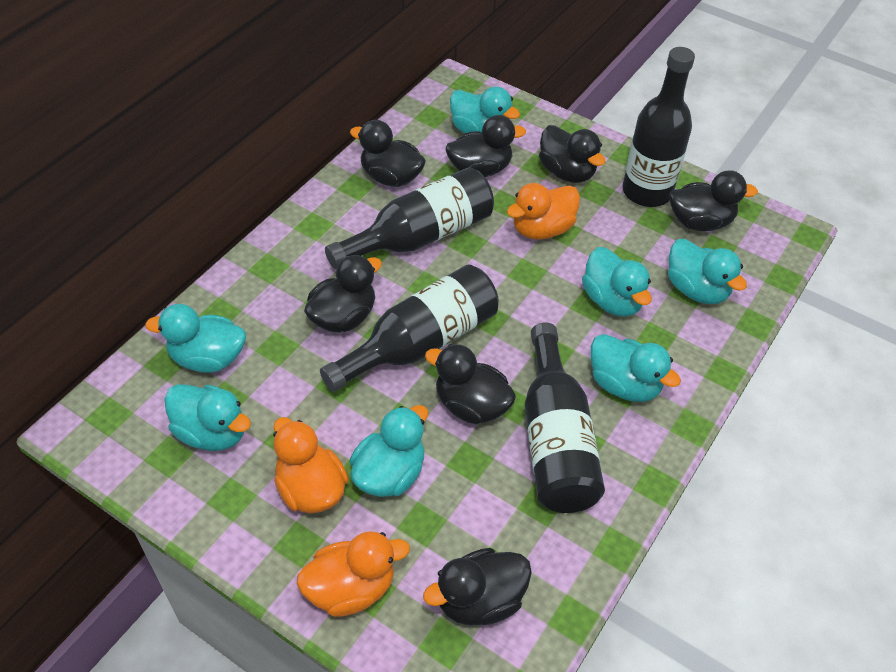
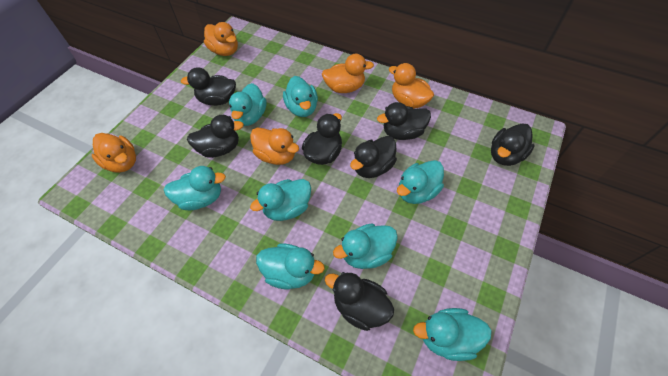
black bottle: [320,265,499,392] [325,167,494,269] [525,322,605,513] [622,47,695,207] = 4 -> none = 0
orange duck: [273,417,349,514] [297,531,410,617] [507,183,580,240] = 3 -> [91,133,136,173] [204,22,238,56] [250,127,299,165] [322,54,374,93] [389,63,434,109] = 5
turquoise duck: [145,304,246,373] [164,384,251,451] [349,405,428,497] [450,87,520,133] [582,247,652,317] [591,334,681,402] [668,239,747,304] = 7 -> [164,166,226,210] [229,83,266,126] [250,179,311,221] [256,243,325,289] [283,76,318,117] [333,223,398,269] [397,160,444,204] [413,308,492,361] = 8

